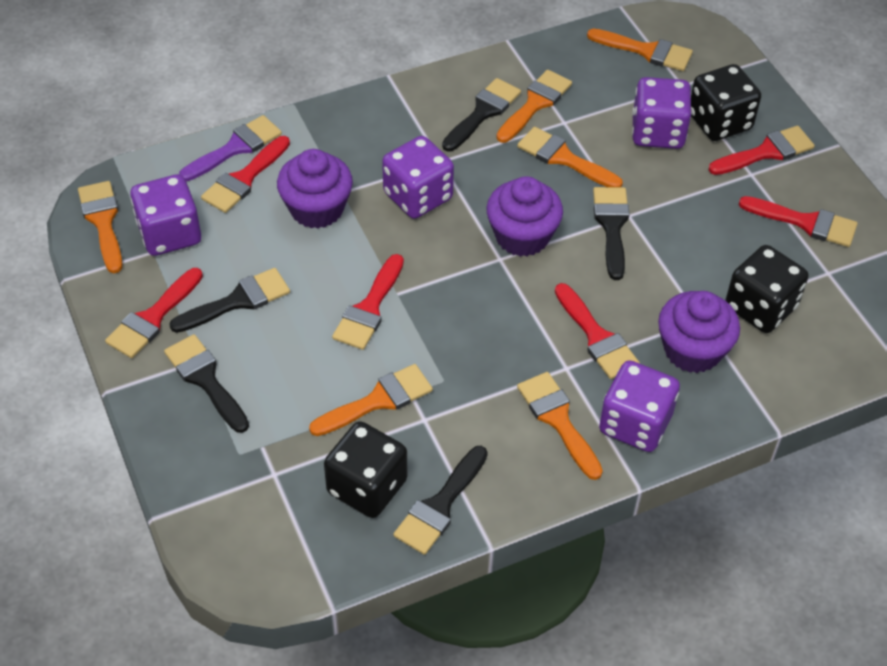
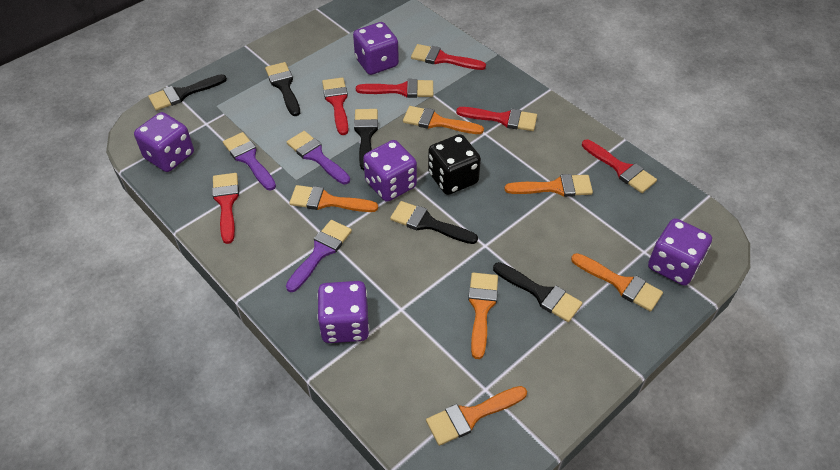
black dice: [324,421,407,518] [691,64,761,141] [725,245,808,333] = 3 -> [428,134,481,195] = 1
purple brush: [179,115,282,182] = 1 -> [223,132,276,190] [286,220,352,292] [287,131,350,184] = 3
purple cupcake: [277,149,353,229] [486,176,563,257] [658,291,740,373] = 3 -> none = 0
purple dice: [130,174,201,256] [382,136,454,219] [599,360,680,452] [632,77,691,149] = 4 -> [134,112,194,172] [317,281,369,343] [353,22,399,75] [363,140,417,202] [648,218,712,286] = 5

